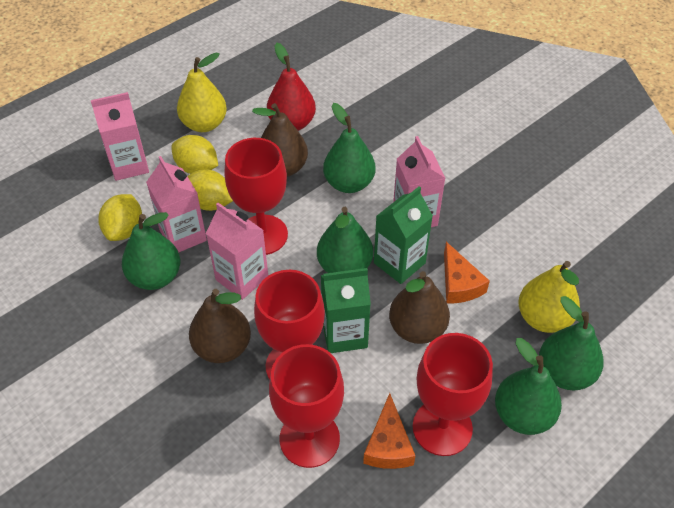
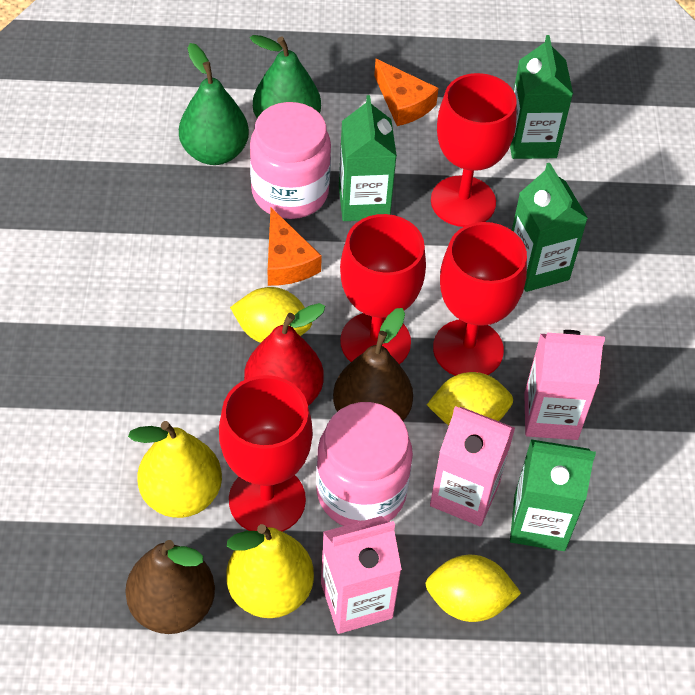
brown pear: [189,289,251,363] [252,103,308,177] [389,271,450,344] = 3 -> [125,540,215,634] [333,308,413,421] = 2
green carton: [321,268,371,353] [374,186,433,284] = 2 -> [339,95,397,221] [510,35,573,159] [510,439,596,551] [512,163,588,292] = 4
green pear: [122,212,180,290] [317,207,373,273] [323,103,376,193] [495,338,562,435] [539,296,604,390] = 5 -> [179,43,249,165] [250,35,321,118] = 2
pink carton: [91,92,149,181] [146,156,207,253] [206,203,268,300] [393,136,445,227] = 4 -> [321,516,402,634] [430,406,515,526] [524,330,605,440] = 3
pink jar: none = 0 -> [250,102,331,219] [316,402,413,526] = 2

